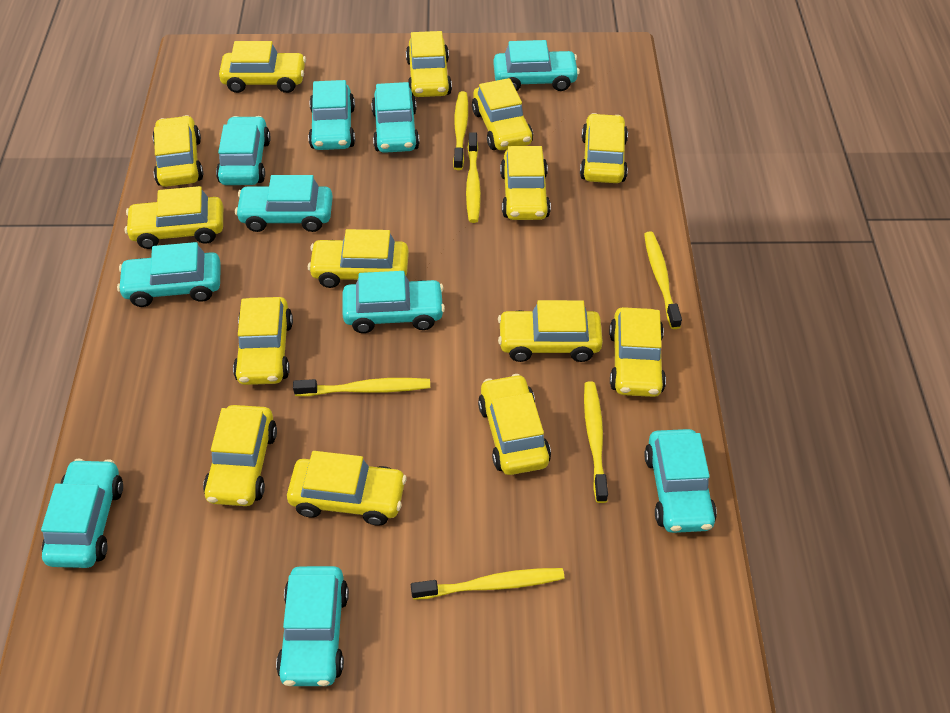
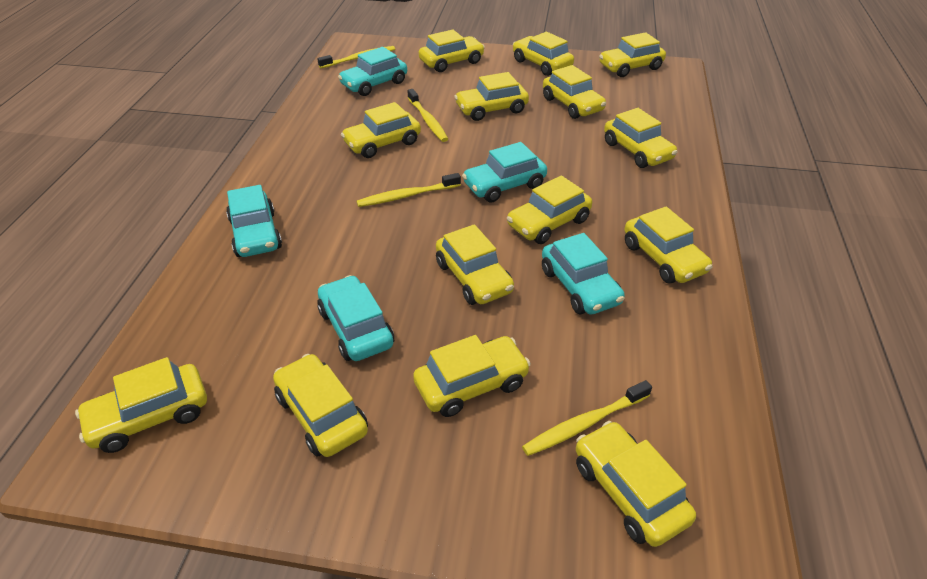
turquoise car: [41,459,123,568] [117,242,221,307] [216,116,270,185] [235,175,333,232] [276,566,349,686] [308,80,355,150] [342,271,445,333] [371,82,420,153] [493,40,580,91] [644,429,717,533] = 10 -> [226,185,282,257] [317,275,394,361] [338,47,407,96] [462,142,547,203] [542,233,625,315] = 5
yellow toothbrush: [293,378,430,396] [411,568,564,600] [453,91,468,170] [466,132,481,223] [584,381,608,503] [644,231,682,329] = 6 -> [317,46,395,69] [357,173,461,207] [407,89,448,142] [522,380,652,456] = 4

